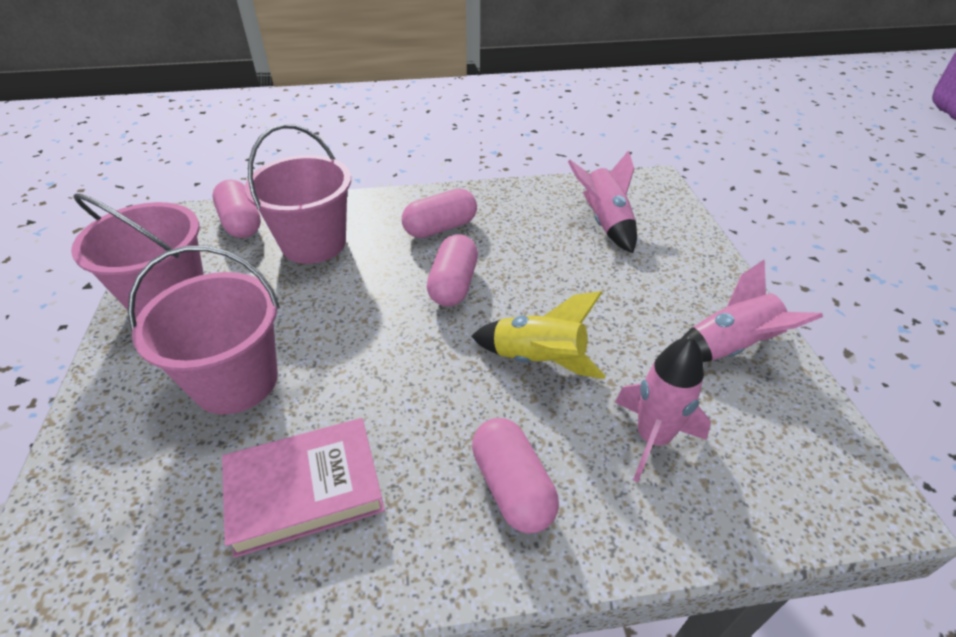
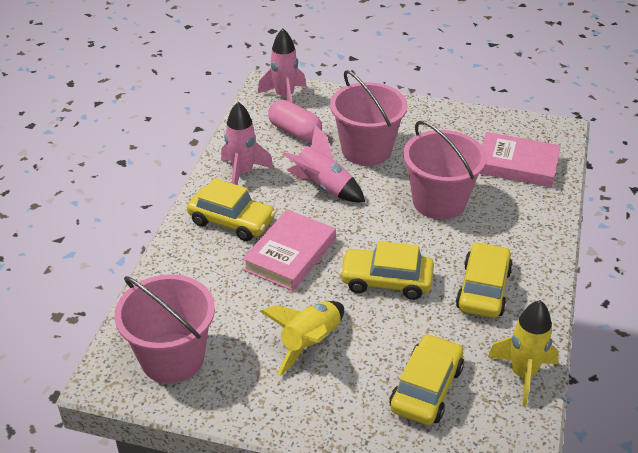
pink book: [222,418,385,558] = 1 -> [243,210,336,291] [479,132,561,187] = 2
pink capsule: [213,180,261,238] [402,189,477,238] [427,234,478,306] [472,418,559,534] = 4 -> [268,100,322,141] = 1
yellow car: none = 0 -> [187,178,276,241] [339,241,434,300] [389,334,464,425] [456,242,513,318] = 4
yellow rocket: [471,291,606,379] = 1 -> [260,301,344,376] [488,300,559,407] = 2

